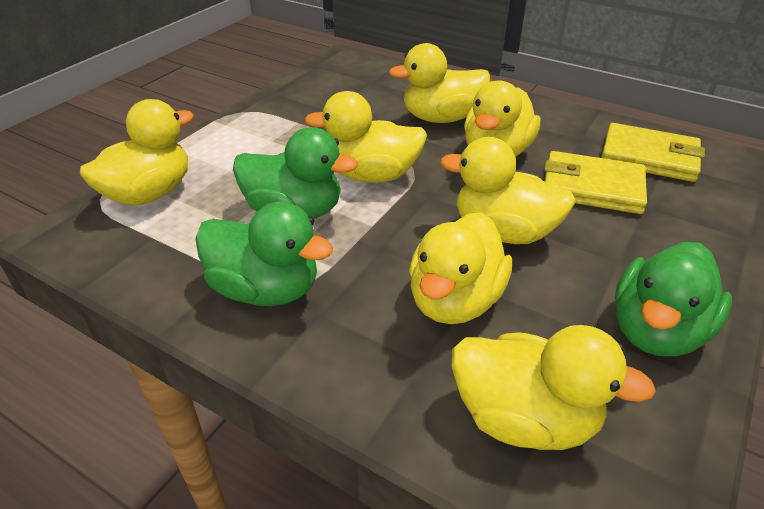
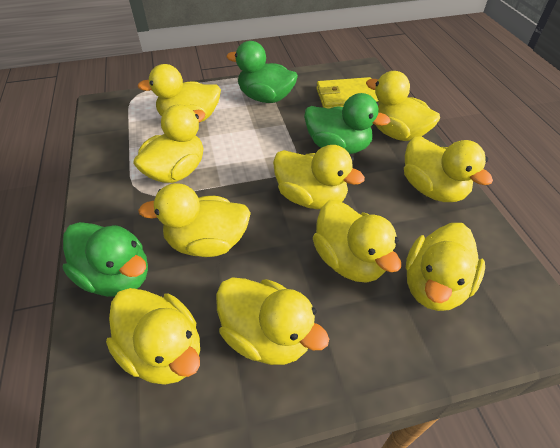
yellow duck: [80,99,194,205] [304,91,427,183] [389,43,490,123] [409,212,512,324] [440,137,576,244] [452,325,656,450] [464,80,540,157] = 7 -> [106,288,200,385] [133,104,205,183] [137,64,221,123] [138,183,251,257] [216,277,329,365] [273,145,365,209] [313,200,401,283] [366,71,440,141] [404,136,493,202] [406,223,485,311] = 10
yellow wallet: [544,151,647,214] [601,123,705,182] = 2 -> [316,77,379,109] = 1

